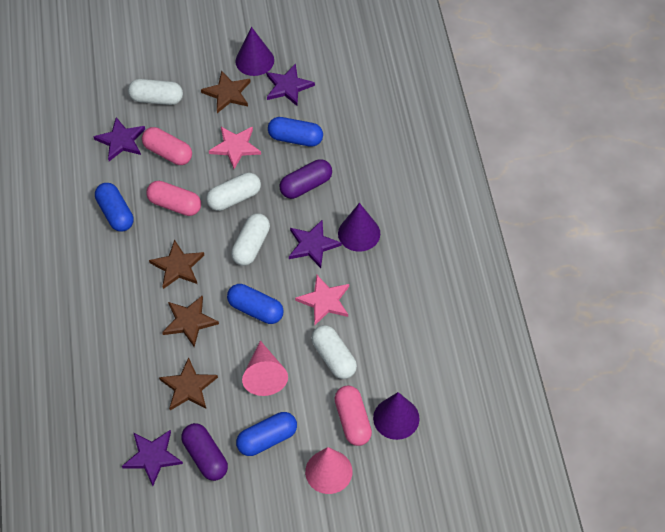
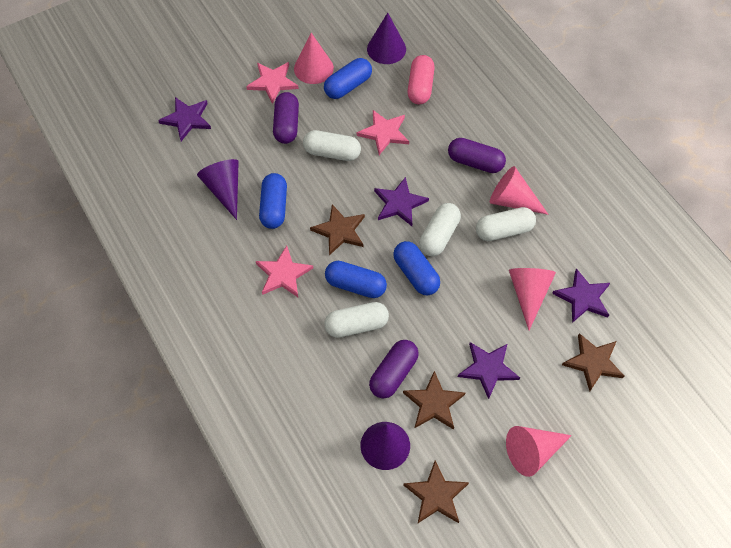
pink capsule: [142,127,192,165] [146,181,201,216] [334,386,372,446] = 3 -> [408,55,435,104] = 1
pink cone: [242,341,288,396] [305,447,352,494] = 2 -> [294,33,334,84] [490,166,549,215] [506,426,572,477] [509,268,556,330] = 4
pink star: [209,127,261,169] [295,275,349,325] = 2 -> [246,62,299,104] [256,246,313,297] [357,110,409,155] = 3
purple capsule: [181,423,228,481] [280,159,332,199] = 2 -> [273,92,299,144] [369,340,419,398] [448,138,506,173] = 3

